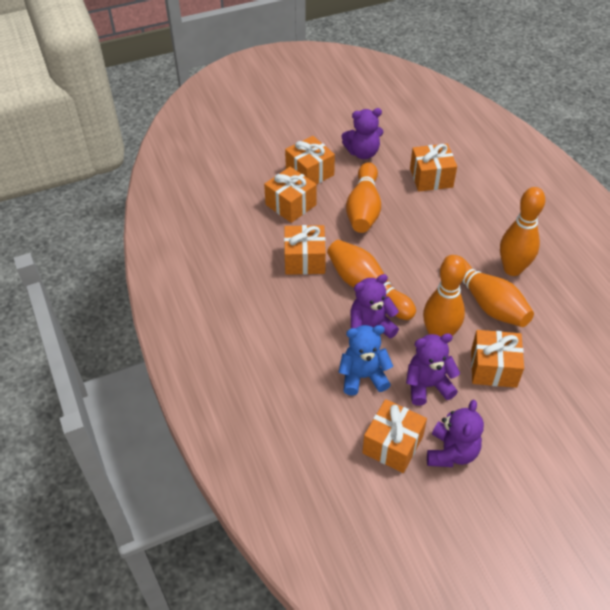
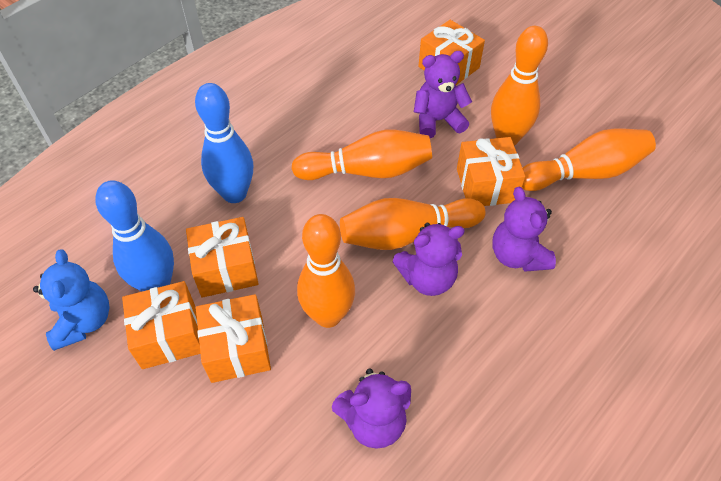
blue bowling pin: none = 0 -> [95,180,174,291] [195,83,253,203] = 2
orange gift: [264,167,316,223] [284,225,326,275] [285,136,335,185] [362,399,427,473] [410,144,457,192] [471,330,524,388] = 6 -> [122,281,201,369] [186,217,259,298] [196,294,271,383] [418,20,485,85] [457,137,525,206] = 5

